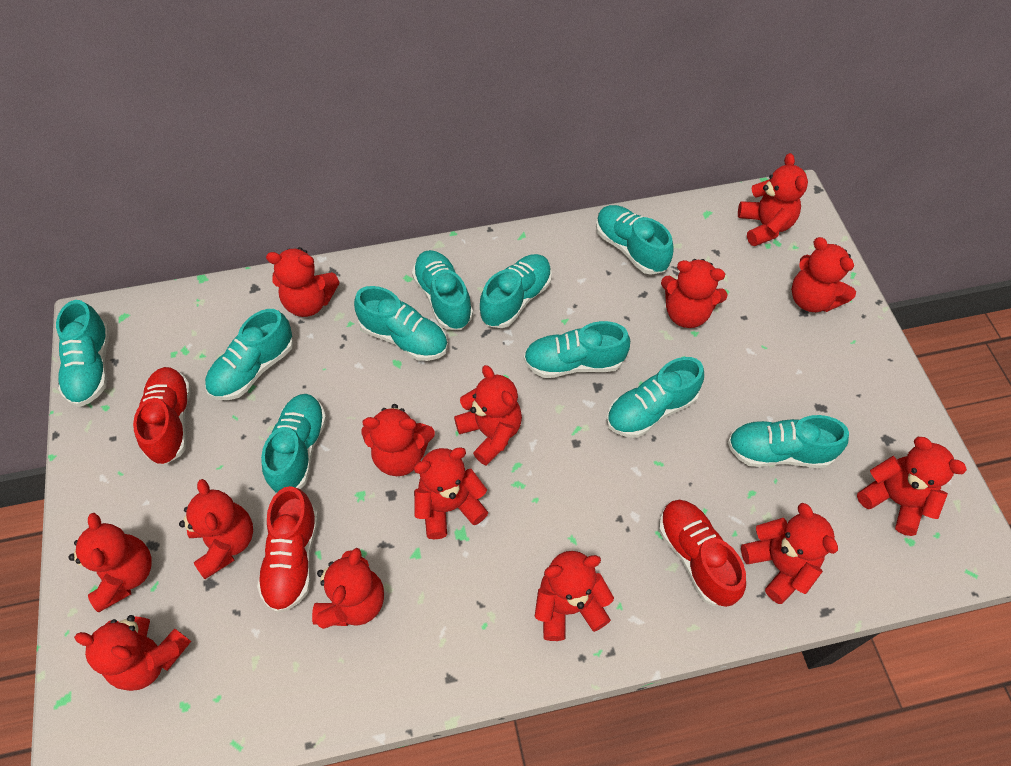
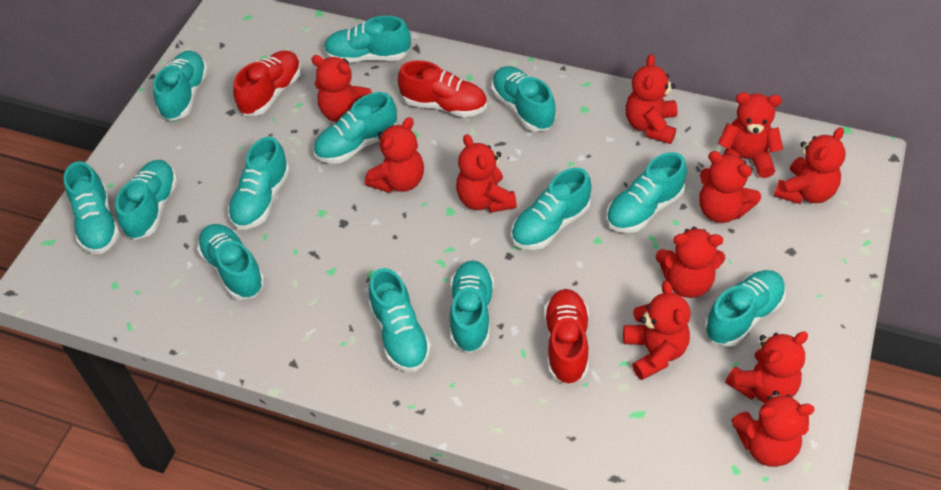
red teddy bear: [69,513,152,612] [74,615,191,691] [179,479,253,579] [266,247,340,317] [312,548,384,629] [361,404,435,476] [414,447,489,539] [454,365,522,466] [535,551,614,641] [661,259,728,328] [738,153,808,246] [741,503,838,604] [791,237,856,312] [857,437,967,536] = 14 -> [311,55,372,122] [365,117,424,193] [456,134,517,213] [623,281,691,380] [625,54,678,144] [656,227,725,298] [699,151,761,223] [718,92,783,178] [725,331,808,403] [731,391,815,467] [774,127,845,204] = 11
turquoise shoe: [56,300,110,407] [205,309,294,400] [261,394,327,493] [354,286,448,361] [412,250,473,330] [480,254,552,328] [524,321,630,378] [596,205,674,275] [607,357,704,438] [727,415,849,468] = 10 -> [64,161,120,254] [115,160,178,240] [153,51,208,121] [197,224,265,300] [228,137,290,230] [313,92,397,164] [324,16,411,63] [369,268,431,372] [450,260,494,353] [491,66,556,131] [511,167,592,250] [606,152,687,233] [705,270,786,346] = 13

